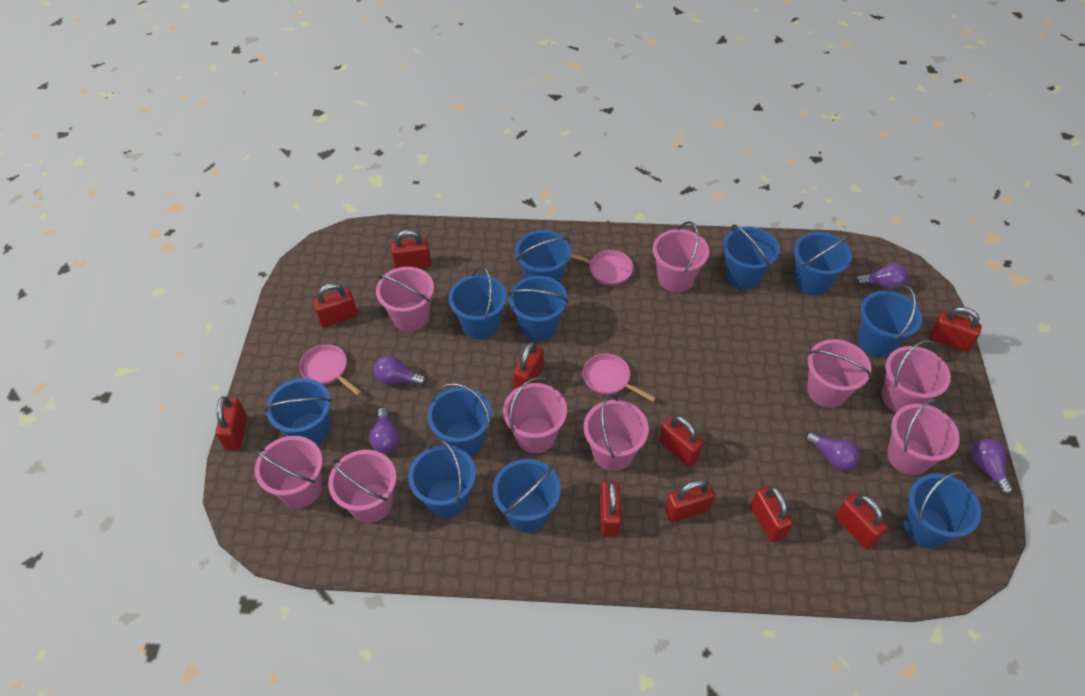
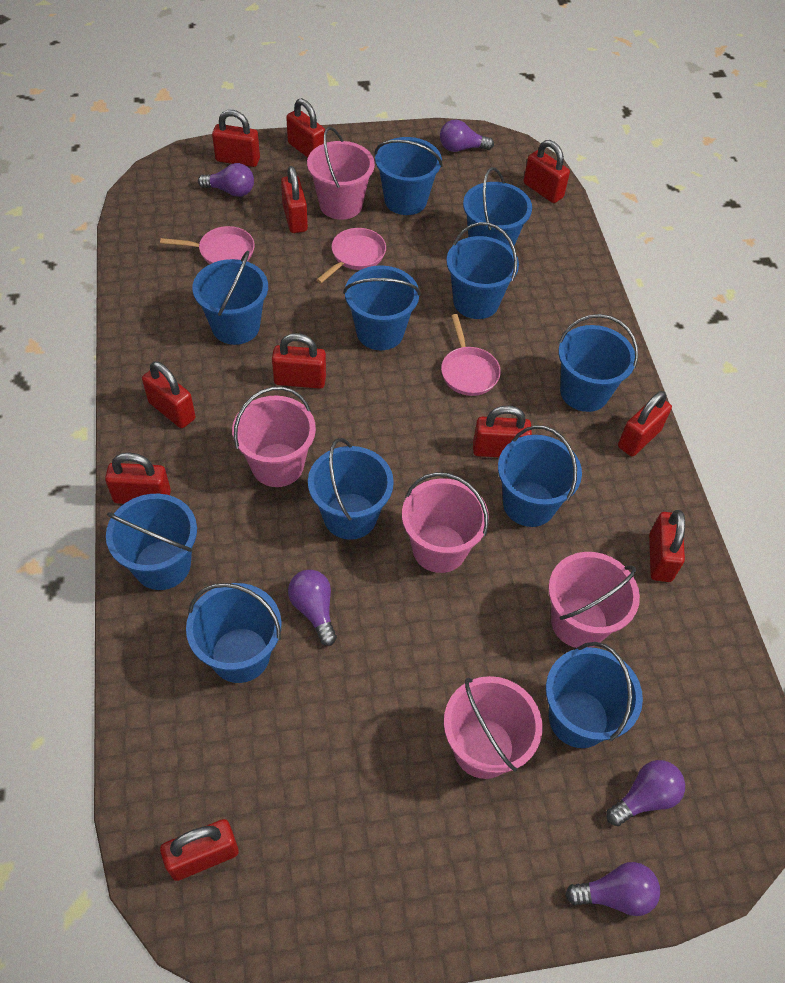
pink bucket: [255,436,323,508] [328,450,396,523] [376,267,434,331] [503,377,567,453] [584,394,649,471] [653,221,709,292] [807,339,871,408] [882,340,951,412] [887,399,960,475] = 9 -> [232,386,316,487] [307,127,375,220] [402,472,489,573] [444,676,542,779] [548,552,640,648] = 5
red padlock: [216,396,247,450] [313,283,358,327] [391,230,431,269] [513,342,544,389] [600,481,622,537] [659,416,704,467] [665,480,715,522] [751,486,793,542] [835,494,888,549] [929,307,982,352] = 10 -> [105,452,171,504] [142,361,196,428] [160,819,239,881] [212,110,260,167] [272,333,326,389] [281,166,308,233] [286,98,325,158] [473,405,532,457] [524,140,570,203] [618,391,672,457] [649,510,685,582] = 11

